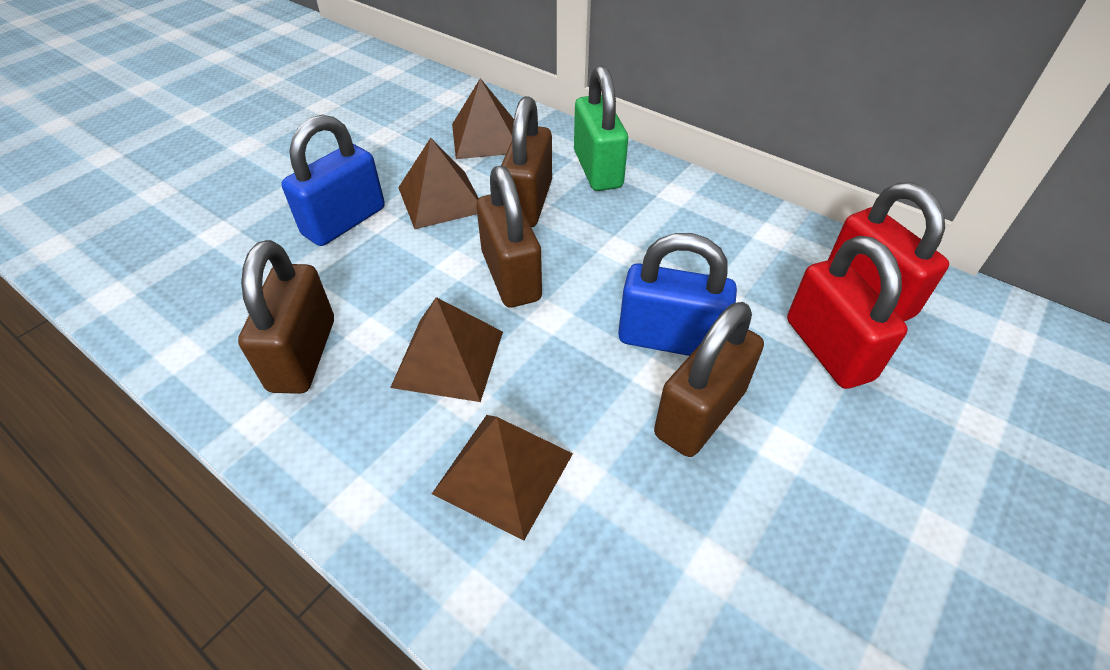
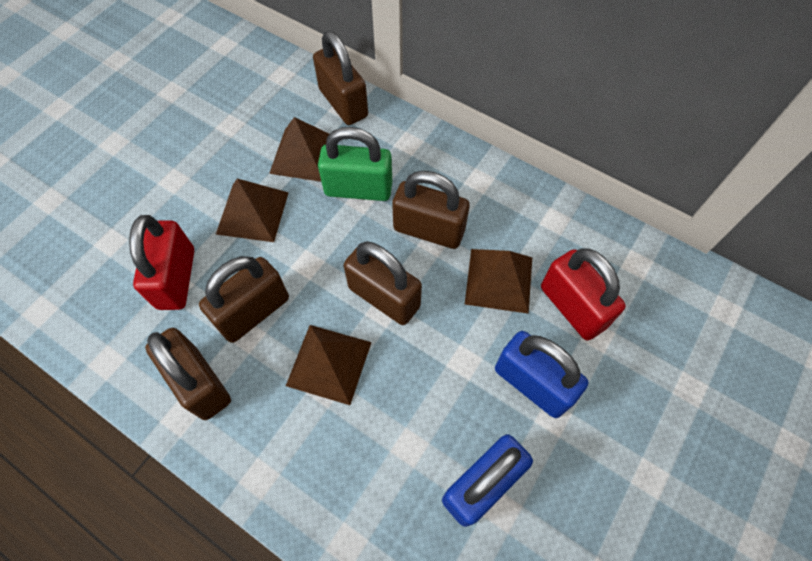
brown padlock: [238,240,334,394] [476,166,542,308] [501,96,552,227] [654,302,764,457] = 4 -> [145,328,231,420] [199,256,289,343] [313,31,368,125] [344,241,422,325] [392,170,470,249] = 5

